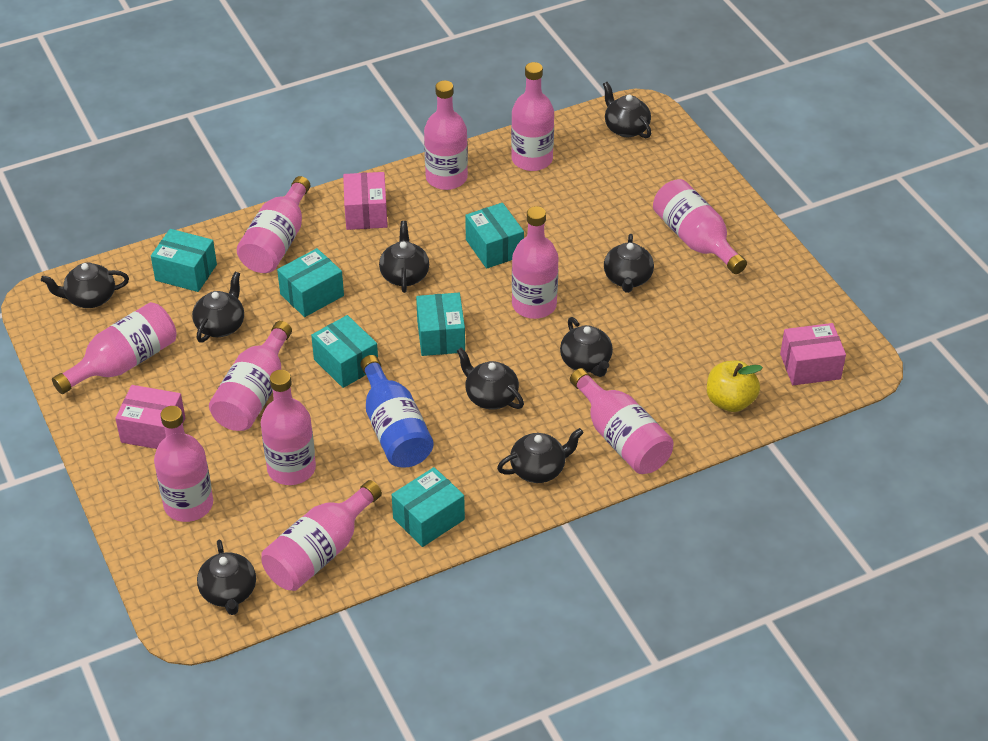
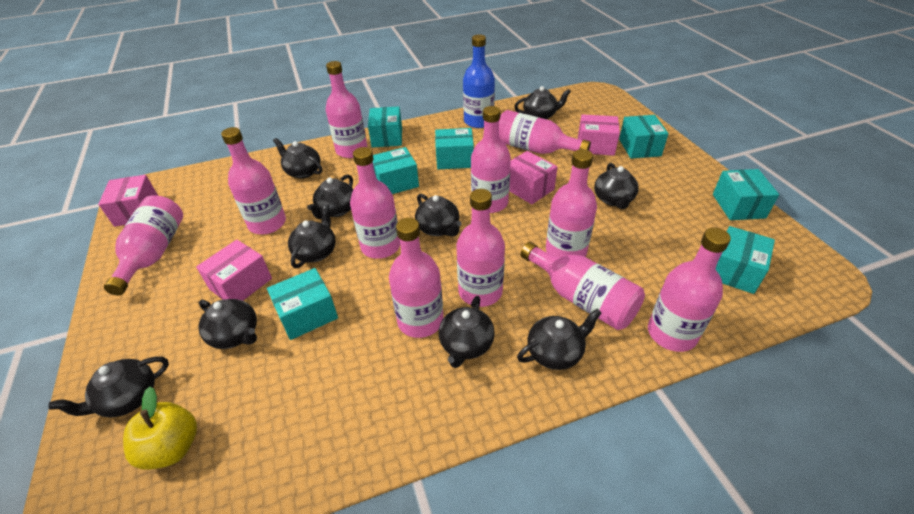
black teapot: [41,262,129,308] [192,272,244,343] [197,539,256,615] [379,221,429,293] [457,347,524,410] [497,428,583,483] [560,317,613,377] [603,82,651,138] [604,234,654,293] = 9 -> [48,357,169,417] [198,299,257,349] [273,138,322,179] [288,203,336,268] [307,174,354,219] [415,194,462,236] [439,296,495,368] [514,86,571,119] [517,309,602,370] [594,163,639,209] = 10
pink box: [115,385,185,449] [343,172,388,230] [780,323,846,385] = 3 -> [98,175,158,227] [196,239,272,301] [509,151,557,204] [578,114,620,156] = 4
turquoise box: [151,229,217,292] [277,248,344,317] [311,315,378,388] [392,467,465,547] [416,293,465,356] [465,203,524,269] = 6 -> [267,268,338,340] [368,106,402,148] [373,147,419,194] [435,128,474,169] [619,115,669,159] [713,169,779,220] [716,226,775,294] = 7

